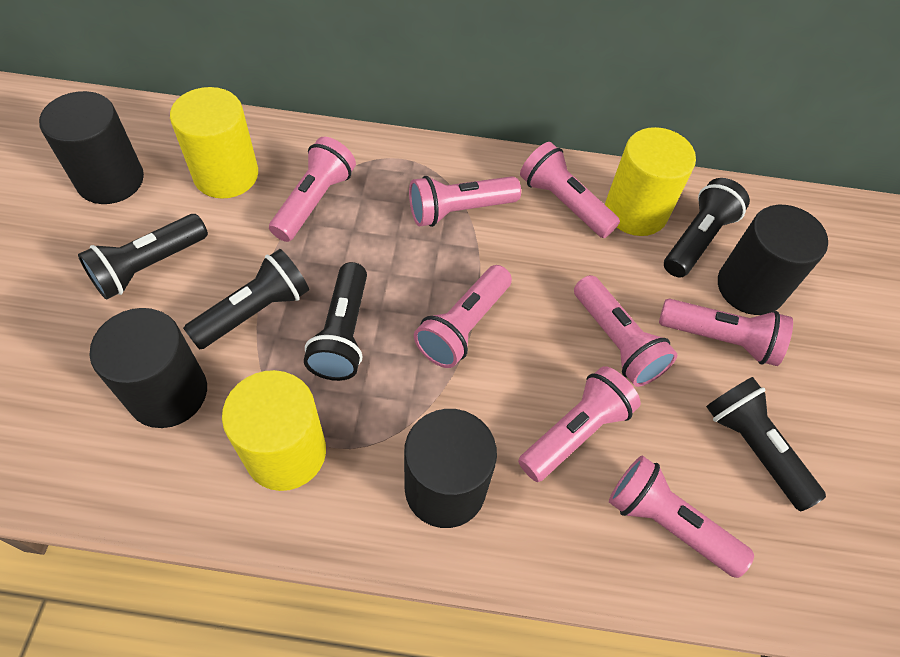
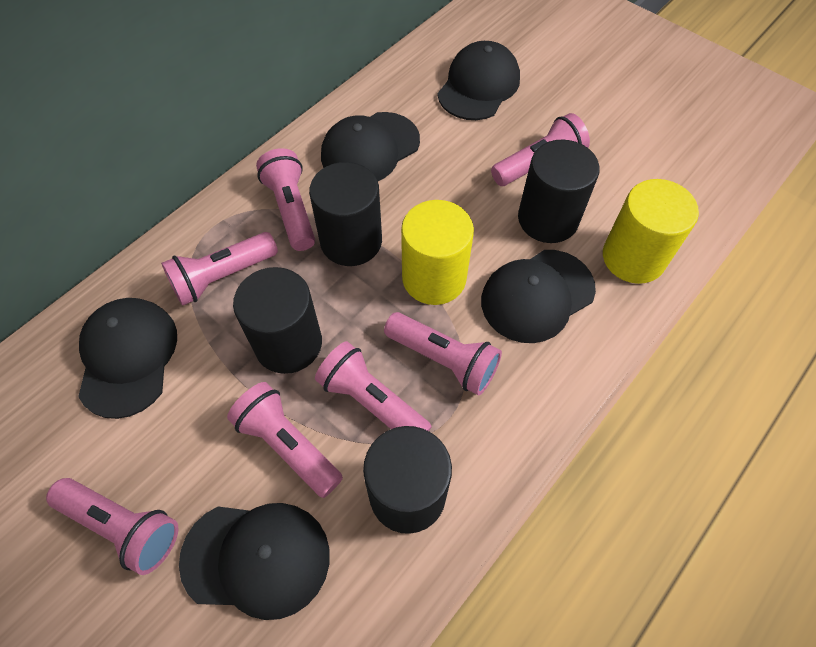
black cap: none = 0 -> [78,298,177,419] [179,503,330,620] [321,112,420,181] [438,41,520,120] [481,250,596,343] = 5
black flashlight: [78,214,208,299] [183,249,309,350] [304,262,367,381] [664,178,750,277] [706,377,826,511] = 5 -> none = 0
pink flashlight: [269,137,356,242] [409,176,521,227] [414,265,512,368] [518,366,641,482] [520,142,620,238] [574,275,677,387] [609,455,754,578] [659,299,793,366] = 8 -> [46,478,178,575] [161,232,278,306] [227,382,343,498] [256,148,315,251] [315,341,432,431] [384,312,502,395] [491,113,590,186] = 7
yellow cylinder: [170,87,258,199] [222,370,326,491] [605,127,696,236] = 3 -> [401,200,474,305] [603,179,699,284] = 2

